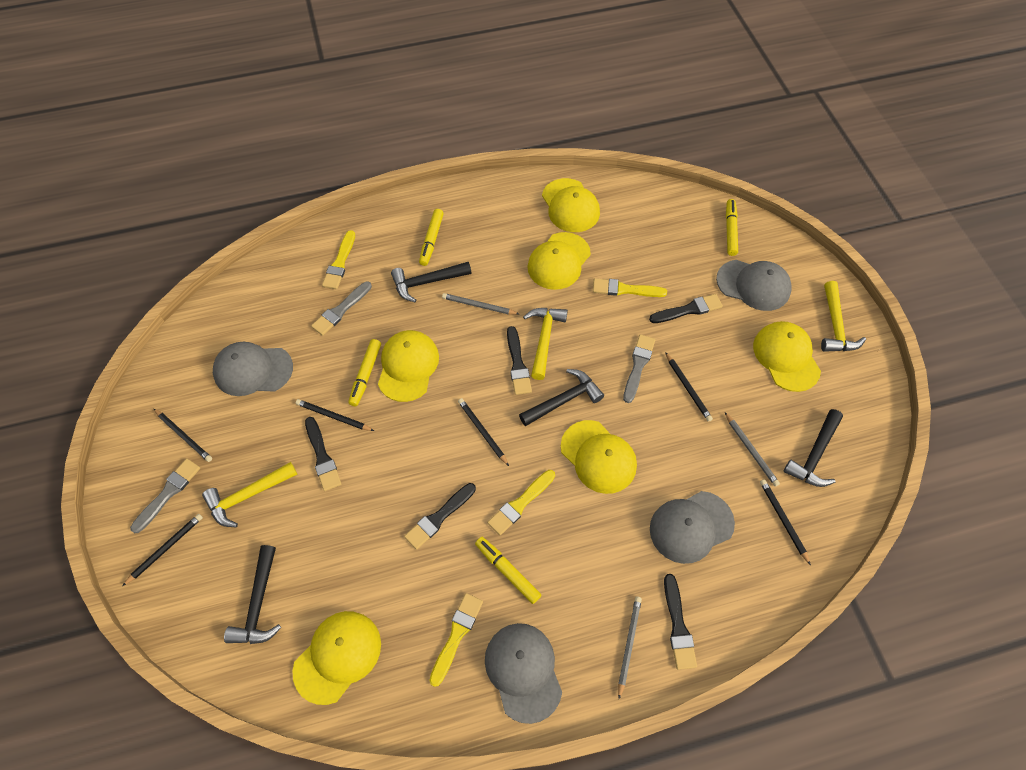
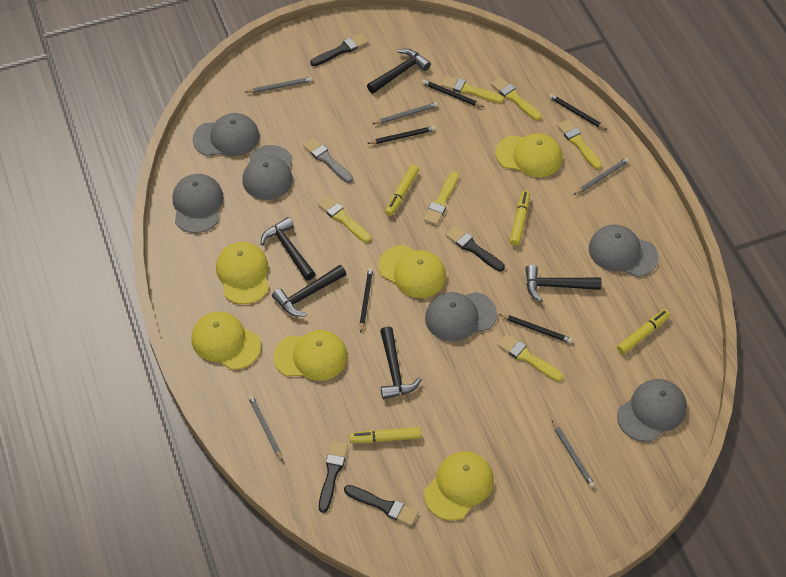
black brush: [305,417,341,491] [404,483,476,550] [507,326,532,395] [649,294,723,323] [664,574,697,670] = 5 -> [310,33,368,66] [319,441,348,513] [344,485,418,526] [446,226,505,271] = 4
black hammer: [224,545,281,644] [391,262,472,302] [519,369,604,426] [784,409,843,487] = 4 -> [260,217,316,281] [272,265,346,317] [367,49,431,94] [380,326,422,399] [525,265,602,302] = 5
black pencil: [122,514,203,586] [154,409,212,462] [296,399,374,431] [458,398,509,466] [665,352,713,422] [760,479,811,565] = 6 -> [359,268,373,333] [367,126,436,144] [422,80,484,107] [499,314,573,343] [549,94,607,130] = 5
grey brush: [130,459,200,533] [311,281,372,336] [623,334,655,403] = 3 -> [303,138,353,183] = 1
grey cap: [213,342,293,396] [485,623,562,724] [650,491,735,564] [716,260,792,311] = 4 -> [172,174,223,233] [193,113,259,156] [243,145,293,200] [425,292,497,342] [589,225,659,277] [617,379,687,442] = 6
grey pencil: [442,293,519,315] [618,596,642,699] [725,412,780,487] = 3 -> [245,77,313,93] [248,395,283,462] [372,102,438,124] [552,420,595,488] [574,158,629,195] = 5
yellow brush: [322,230,355,289] [429,593,483,687] [487,470,555,535] [593,278,667,297] = 4 -> [318,196,371,242] [423,172,459,225] [441,75,504,103] [491,77,541,120] [497,334,563,381] [557,119,602,169] = 6
yellow hammer: [202,462,298,527] [523,308,568,380] [821,281,866,352] = 3 -> none = 0

